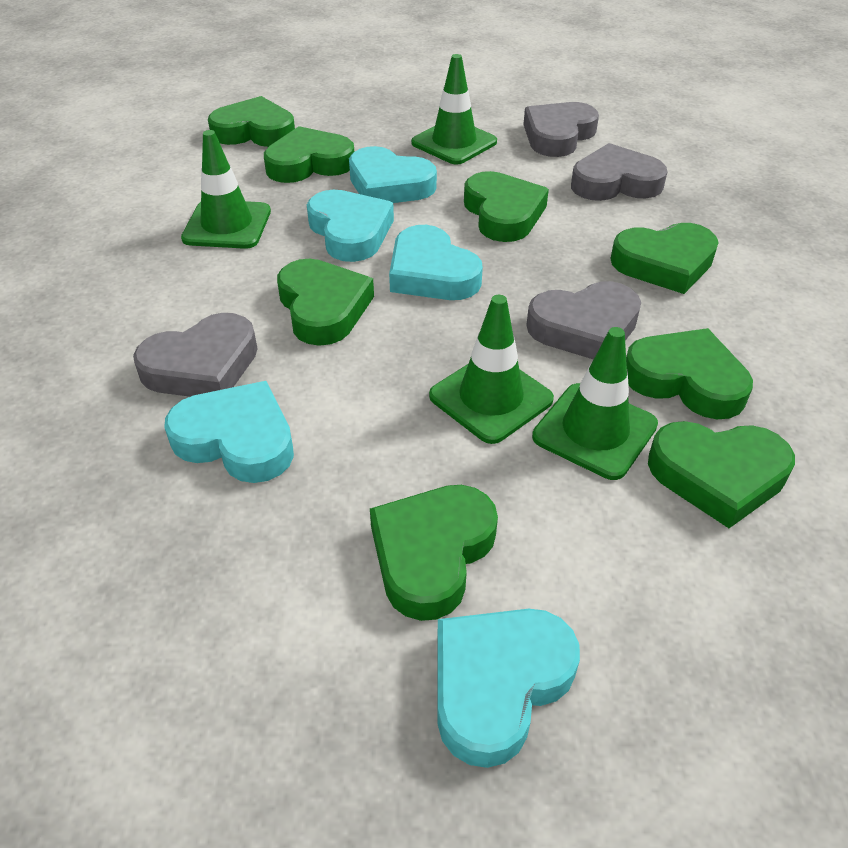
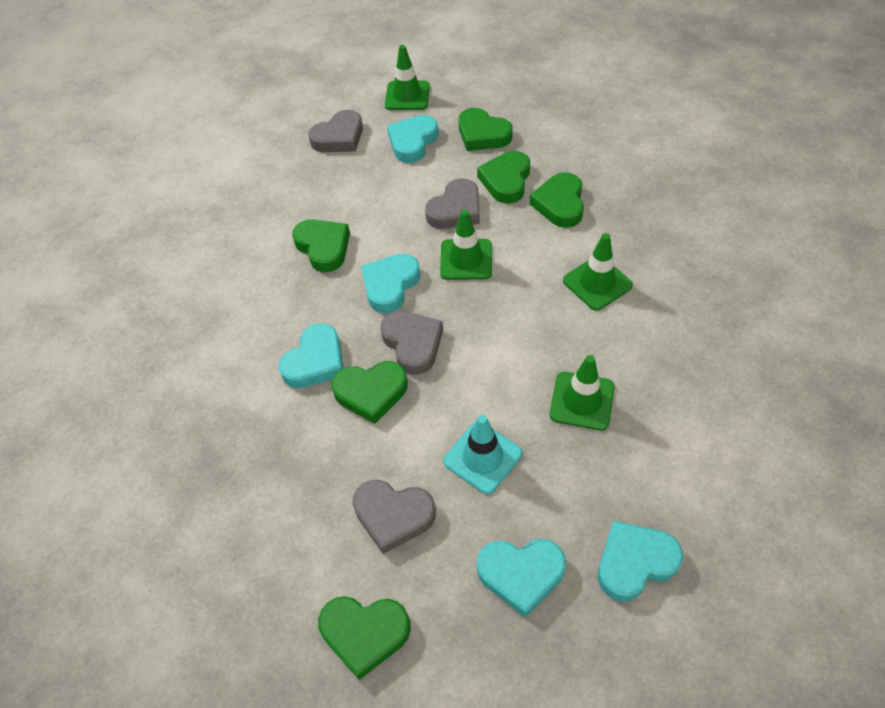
green heart: [208,96,295,147] [264,126,354,183] [277,259,374,346] [370,485,498,621] [464,171,549,242] [610,223,719,294] [626,328,753,419] [648,421,795,528] = 8 -> [292,219,350,272] [318,596,411,680] [331,361,408,424] [459,108,513,151] [477,151,530,203] [529,172,584,228] = 6
turquoise traffic cone: none = 0 -> [443,415,522,494] = 1

